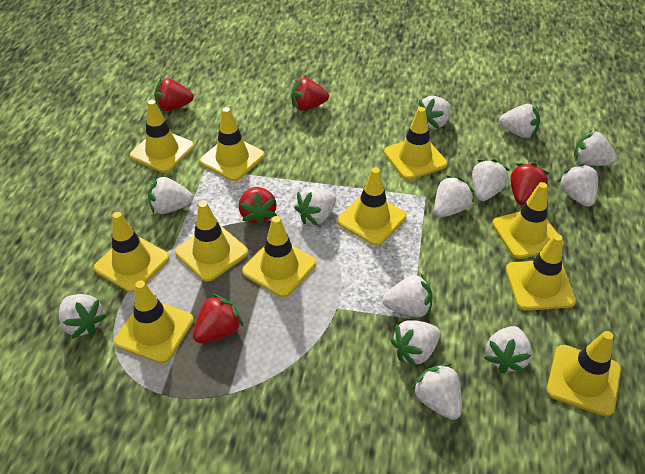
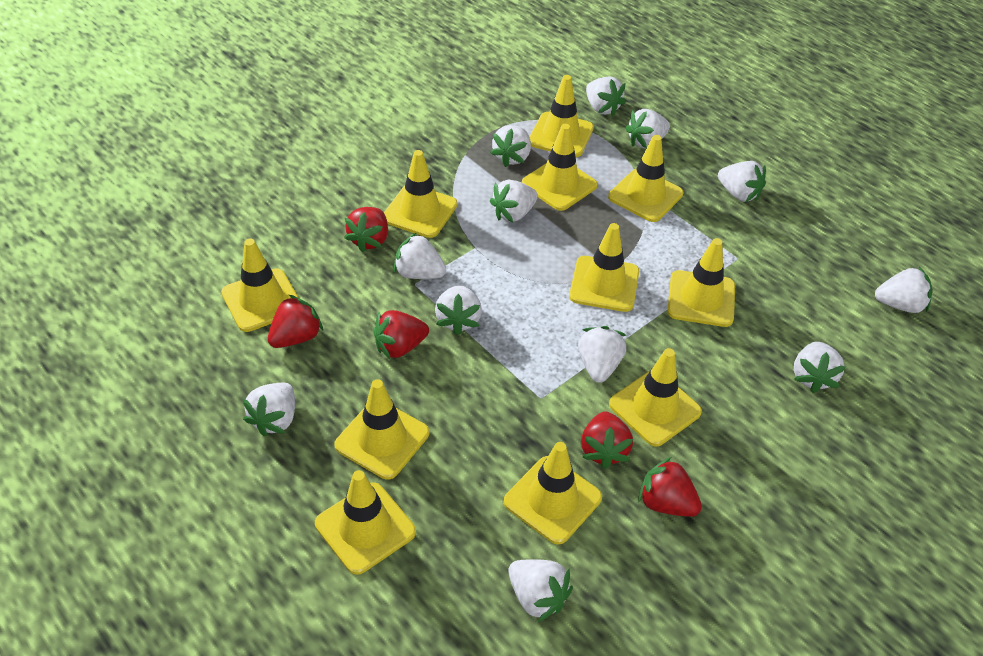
white strawberry: [59,294,106,339] [148,176,193,214] [294,187,336,226] [382,274,433,317] [390,320,440,367] [411,363,462,420] [418,96,451,129] [434,175,474,217] [472,159,510,201] [485,326,532,374] [499,104,540,138] [558,164,598,207] [574,130,617,166] = 13 -> [242,383,295,437] [394,232,446,279] [435,285,482,335] [490,125,531,167] [490,180,538,222] [508,559,573,622] [578,326,626,383] [586,76,626,117] [625,109,670,149] [718,161,766,202] [794,341,846,393] [875,267,932,313] = 12

